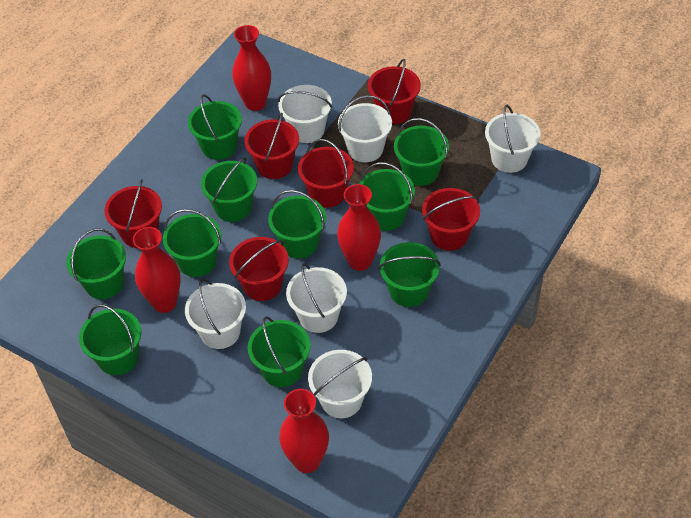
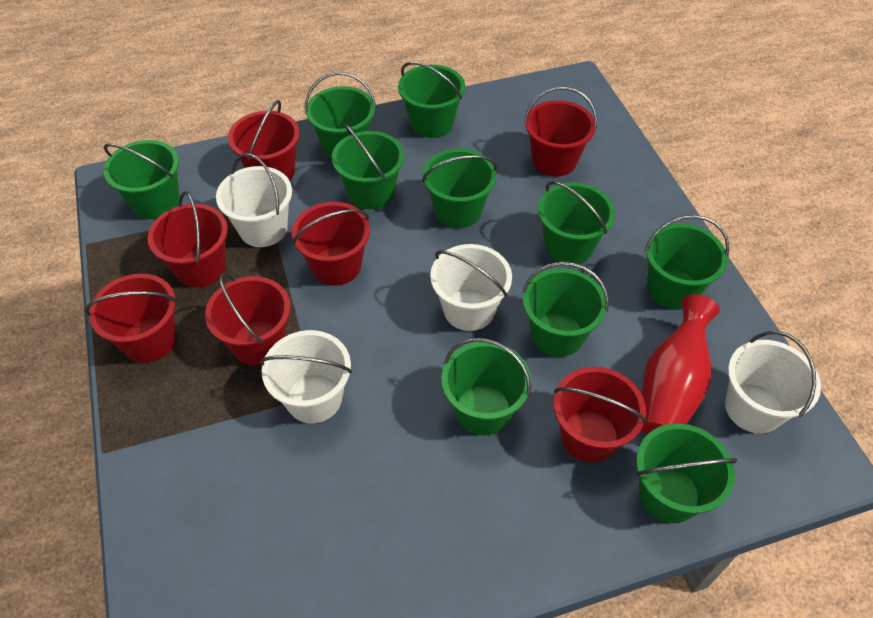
red bucket: [104,179,162,248] [229,237,289,301] [244,112,299,179] [298,139,354,208] [368,59,421,124] [422,188,480,251] = 6 -> [85,274,177,363] [147,191,228,288] [205,273,291,366] [228,100,300,180] [292,202,370,286] [524,86,597,176] [554,367,646,463] = 7
red vase: [133,227,180,313] [232,25,271,111] [279,389,329,473] [337,184,381,271] = 4 -> [642,294,720,434] = 1
white bucket: [185,279,246,349] [278,85,332,143] [286,263,347,333] [308,350,372,418] [338,95,392,162] [485,105,541,173] = 6 -> [216,153,292,247] [260,330,352,423] [430,244,512,331] [725,331,821,434] = 4

